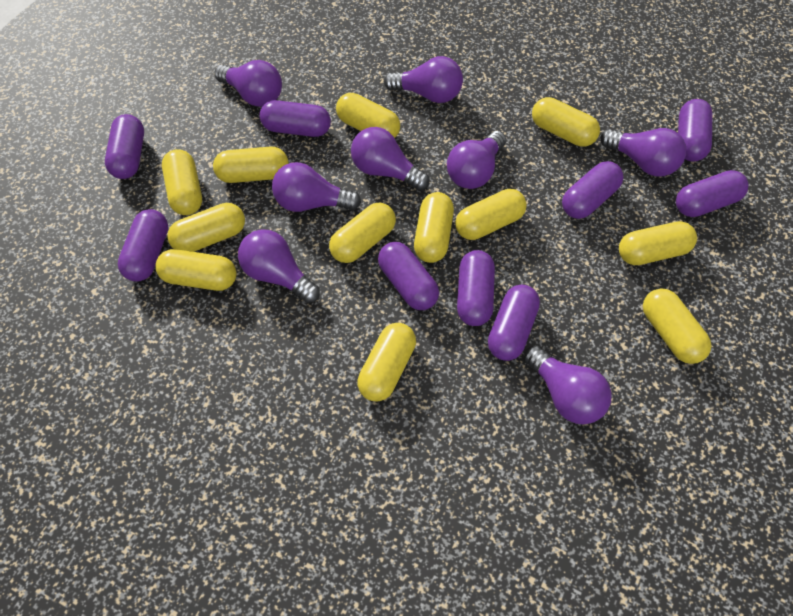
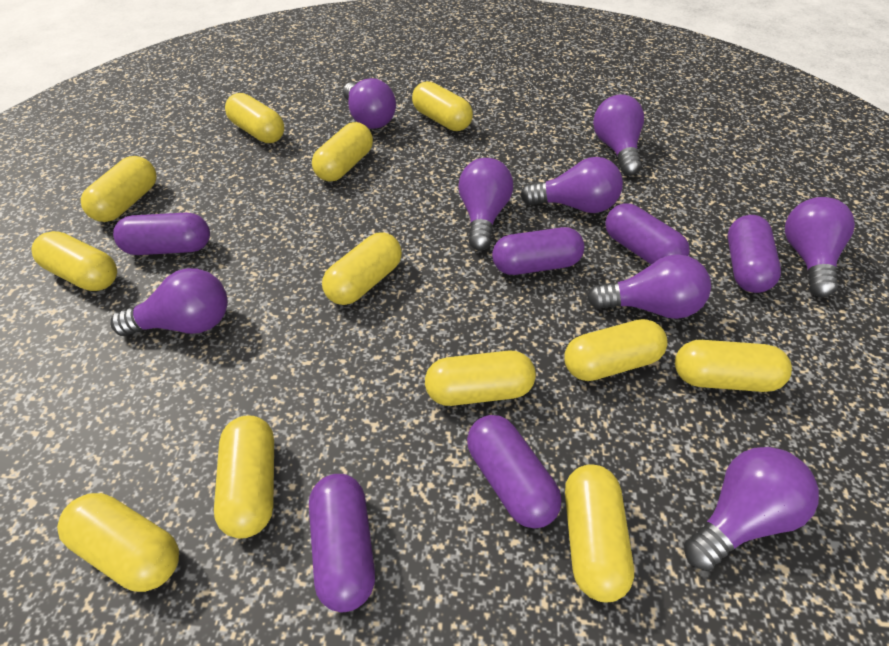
purple capsule: [105,114,144,179] [118,209,168,282] [259,100,331,137] [378,242,439,310] [457,250,495,326] [488,285,540,361] [562,161,624,219] [676,170,749,217] [678,99,712,162] = 9 -> [113,213,210,255] [309,474,375,612] [467,415,562,529] [492,227,584,275] [605,203,690,264] [728,215,781,293] = 6

